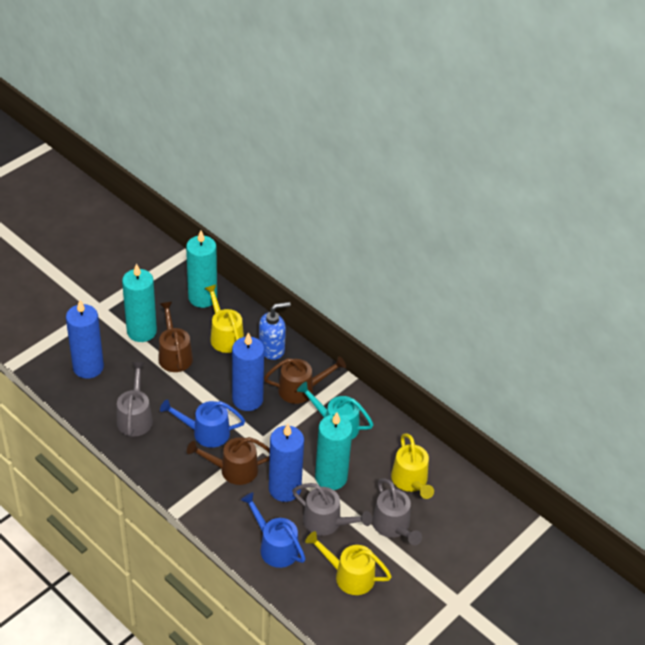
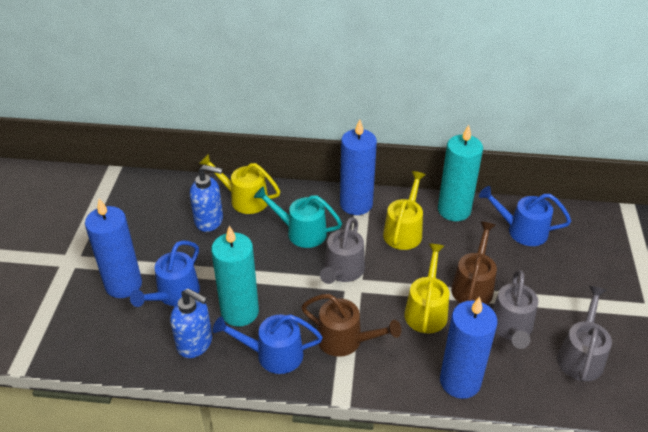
blue soap dispenser: [259,302,291,360] = 1 -> [170,289,212,358] [190,165,223,232] = 2
blue watering can: [160,399,245,448] [241,492,306,568] = 2 -> [130,240,200,307] [213,314,323,374] [479,186,571,246] = 3
brown watering can: [158,302,193,372] [187,437,270,485] [264,356,346,404] = 3 -> [301,294,401,357] [451,221,497,305] = 2
turquoise candle: [122,263,157,342] [186,230,217,308] [315,412,352,490] = 3 -> [211,226,259,327] [438,125,483,221] = 2

